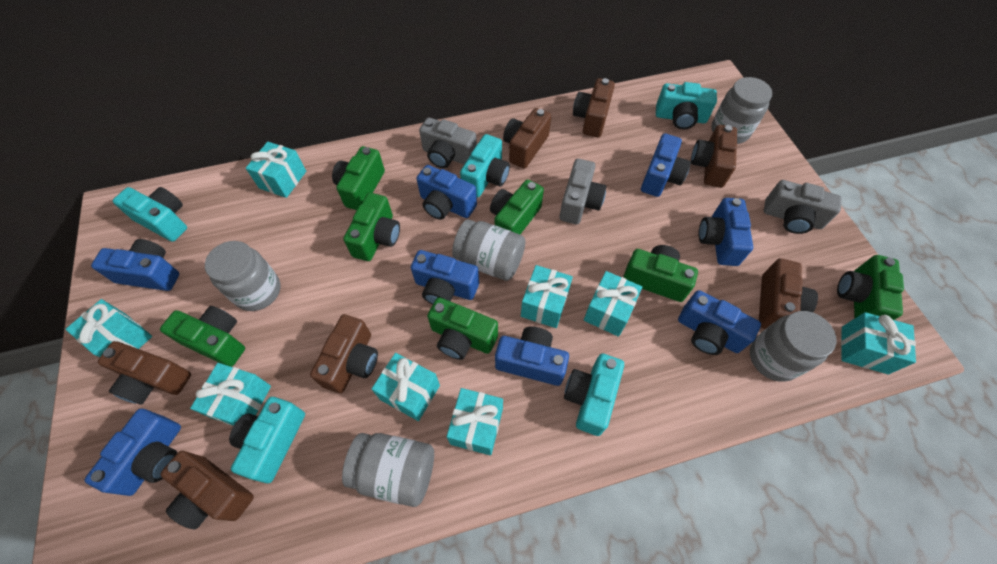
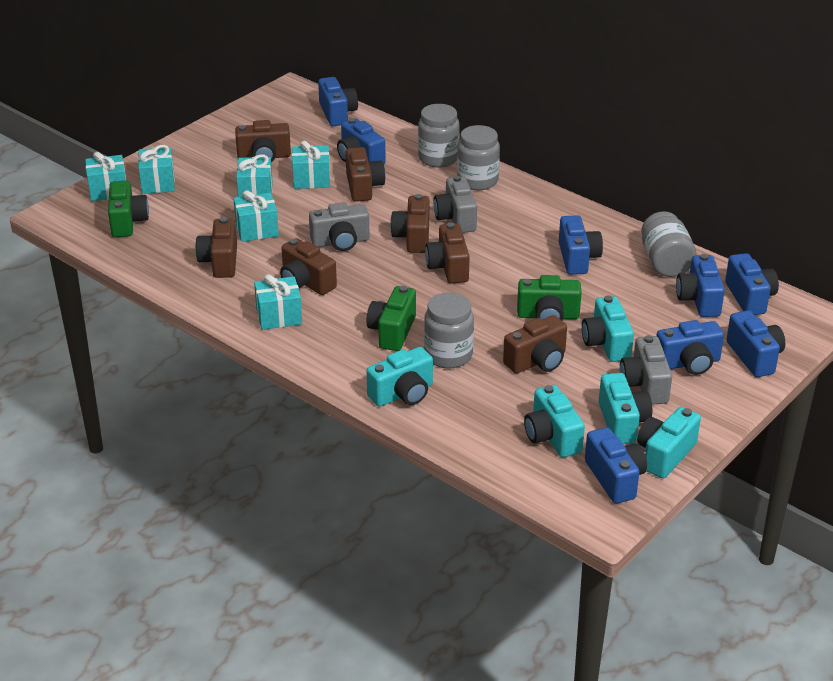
green camera: [160,306,245,367] [332,146,385,210] [343,193,400,261] [427,297,498,360] [490,179,544,234] [623,245,698,302] [837,255,904,320] = 7 -> [108,181,149,237] [367,286,416,351] [517,275,581,320] = 3
grey jar: [205,241,280,311] [342,433,434,507] [452,219,525,281] [711,77,772,144] [750,311,837,382] = 5 -> [418,104,460,167] [424,292,474,369] [457,125,500,190] [641,211,697,277] = 4
turquoise gift: [66,299,152,357] [190,363,271,426] [246,142,306,198] [372,353,440,421] [447,388,503,455] [521,265,573,328] [584,271,642,337] [841,312,916,374] = 8 -> [85,152,126,201] [138,145,175,194] [233,190,279,242] [236,154,273,197] [254,274,302,330] [292,141,330,189] = 6

